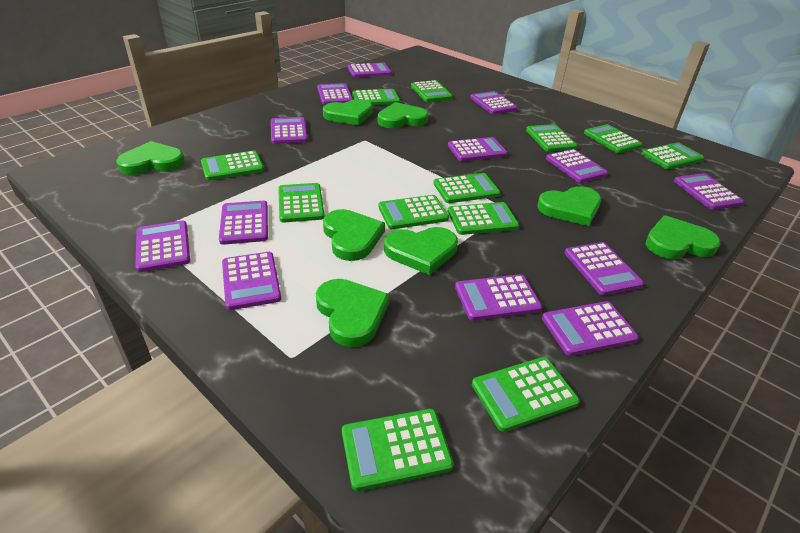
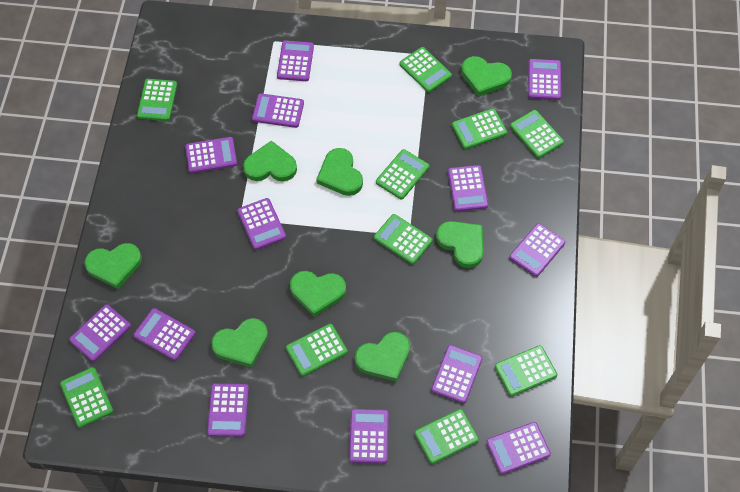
green calculator: [201,151,264,181] [278,183,325,223] [342,409,454,491] [352,89,400,105] [379,195,449,229] [411,80,453,102] [433,173,500,203] [448,202,519,235] [472,357,580,432] [526,124,578,152] [584,124,642,153] [642,142,704,169] = 12 -> [60,367,113,428] [137,79,177,121] [286,324,348,376] [374,214,433,264] [376,149,429,199] [399,47,452,92] [415,409,479,464] [452,108,507,149] [495,345,557,396] [510,110,564,158] = 10

